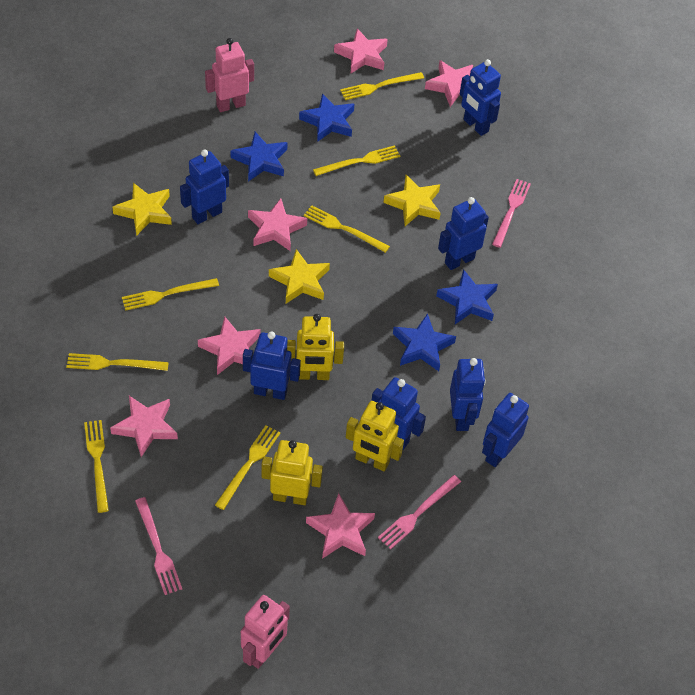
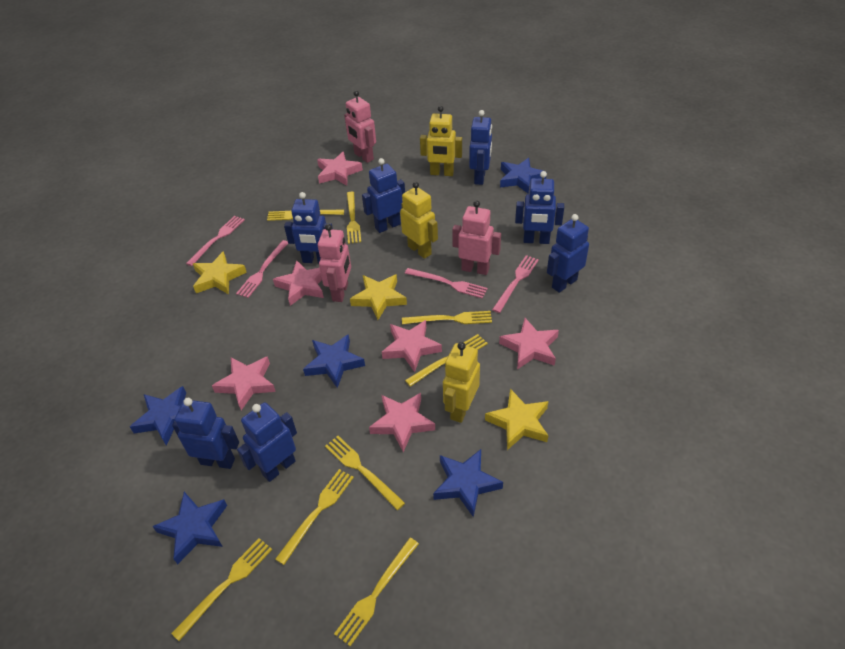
blue star: [231,132,288,182] [299,93,354,142] [393,313,456,371] [436,269,498,324] = 4 -> [130,386,186,446] [152,492,227,564] [303,334,365,388] [433,449,503,517] [500,158,547,194] = 5
pink fork: [135,497,182,595] [378,475,461,549] [492,179,531,248] = 3 -> [186,216,245,266] [236,240,288,298] [405,268,488,299] [492,255,539,313] = 4
pink robot: [205,38,254,112] [241,595,290,669] = 2 -> [318,224,351,302] [344,91,376,163] [452,200,501,275] = 3
yellow fork: [66,353,169,371] [84,420,109,513] [122,278,219,311] [215,425,281,510] [304,205,390,253] [313,145,400,176] [340,72,424,100] = 7 -> [171,538,272,641] [267,210,344,221] [275,469,354,565] [325,436,405,510] [334,538,419,646] [347,192,361,244] [402,311,492,324] [405,334,488,387] = 8

